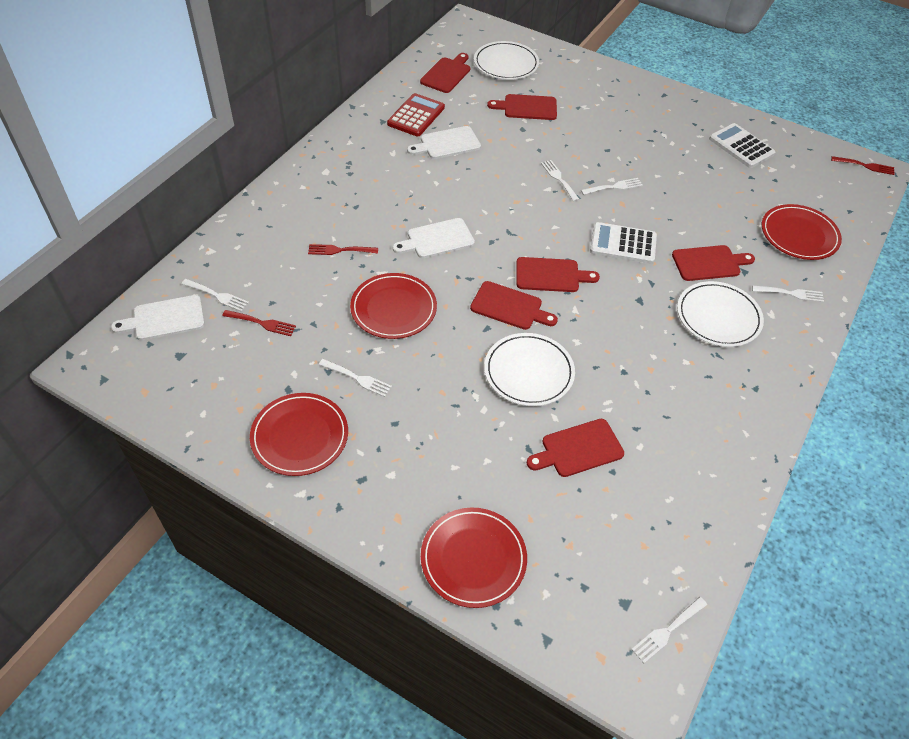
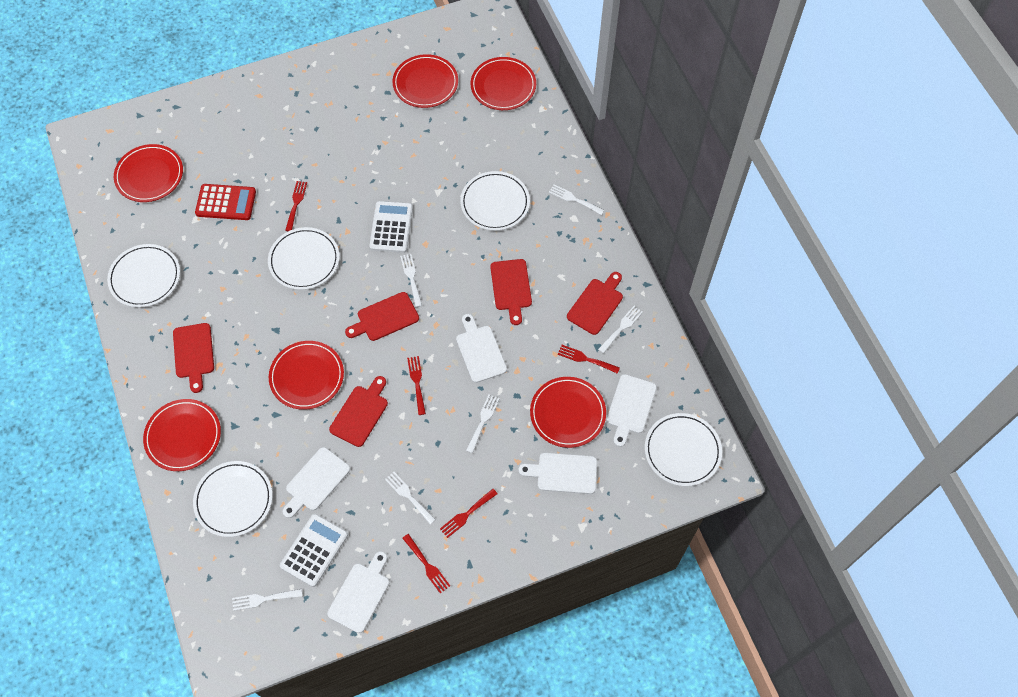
red cutting board: [420,53,470,93] [470,281,558,330] [487,94,557,120] [516,257,600,292] [527,419,624,477] [672,245,755,281] = 6 -> [173,323,214,393] [329,376,388,447] [345,292,419,341] [490,259,532,325] [567,272,623,335] = 5
red fork: [222,310,296,336] [308,244,378,255] [831,156,895,175] = 3 -> [285,181,307,231] [402,534,450,594] [407,356,426,415] [440,489,497,538] [558,345,620,374] = 5
red plate: [250,393,348,476] [350,273,437,339] [421,507,527,608] [762,204,842,260] = 4 -> [114,144,183,202] [143,399,221,471] [269,341,344,410] [392,54,458,108] [471,57,536,110] [530,377,606,448] = 6
white cutting board: [111,295,205,340] [393,218,475,258] [407,126,481,159] = 3 -> [283,447,350,518] [327,551,390,633] [456,314,507,383] [518,453,597,494] [607,374,657,447] = 5
white plate: [474,41,539,80] [484,333,575,406] [677,281,764,347] = 3 -> [107,244,180,308] [193,461,273,537] [268,227,339,290] [460,171,530,231] [645,413,722,486] = 5

